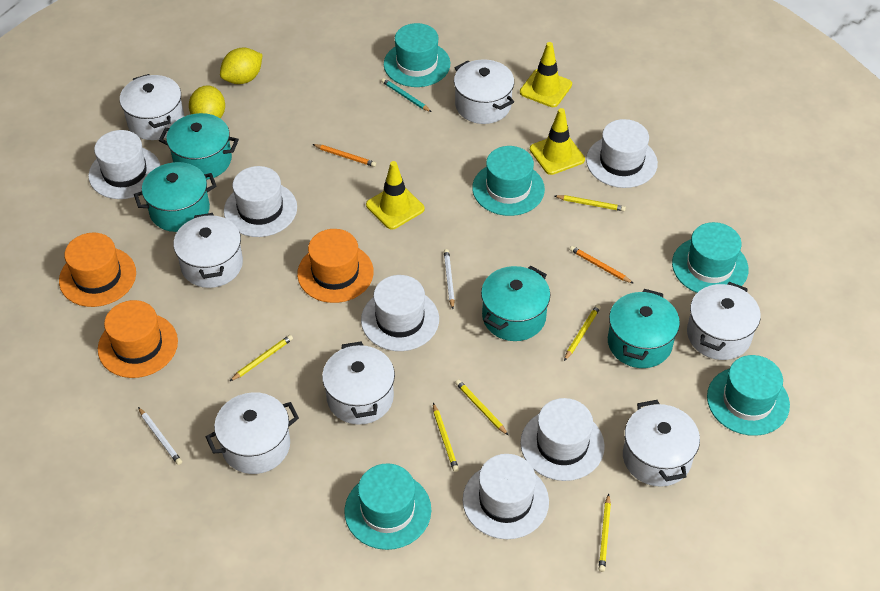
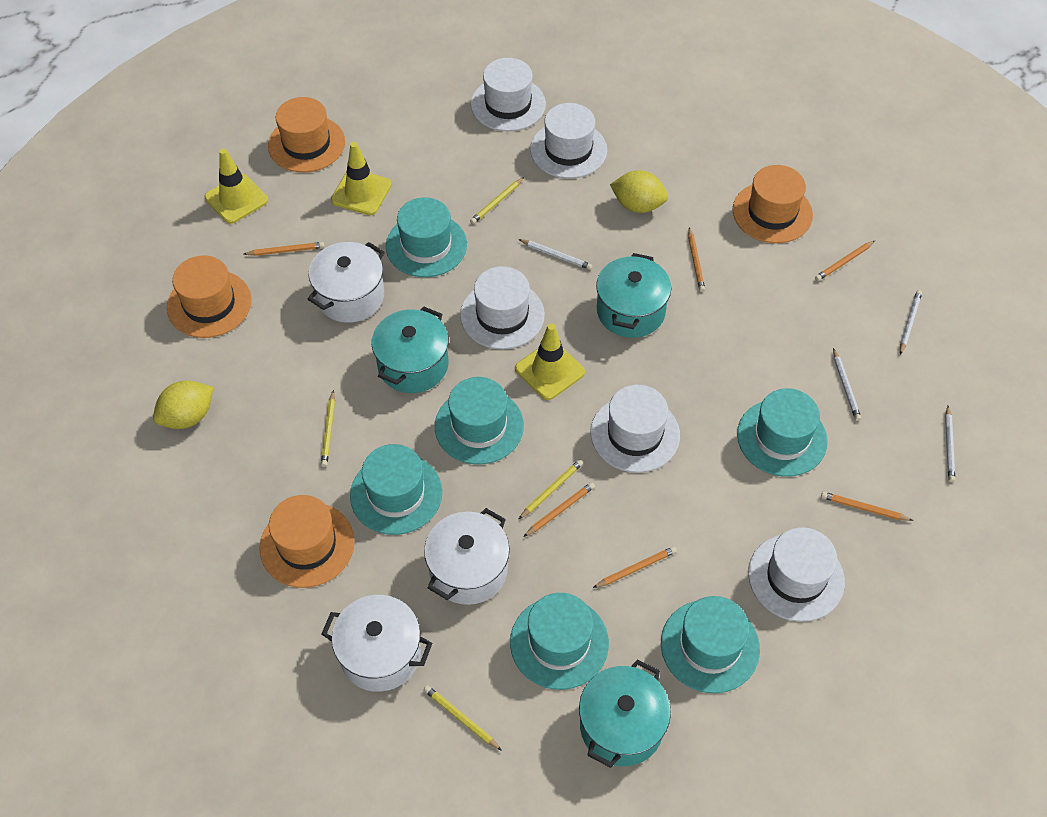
orange hat: [59,233,136,307] [98,300,178,378] [297,229,374,303] = 3 -> [167,255,252,338] [259,495,355,588] [268,97,345,172] [732,165,813,243] = 4
orange pencil: [312,144,376,167] [570,246,634,284] = 2 -> [244,242,325,256] [523,482,595,537] [593,546,677,588] [688,227,705,292] [815,241,875,281] [821,492,913,521] = 6
turquoise hat: [344,463,431,550] [384,23,450,87] [472,146,545,216] [672,222,749,293] [707,355,790,436] = 5 -> [350,444,442,535] [386,197,467,277] [435,377,524,465] [510,593,609,690] [661,596,760,693] [737,388,828,477] = 6
turquoise pencil: [381,78,431,112] = 1 -> none = 0
turquoise pot: [134,162,217,232] [159,113,239,180] [481,266,550,341] [608,289,680,368] = 4 -> [372,307,449,393] [579,659,671,768] [596,253,671,338] = 3
white hat: [88,130,161,199] [224,166,297,237] [361,275,439,351] [463,454,549,539] [520,398,605,481] [586,119,658,188] = 6 -> [460,266,545,349] [471,58,546,132] [530,103,607,179] [591,385,680,473] [748,527,845,622] = 5
white pencil: [138,407,182,465] [444,249,455,309] = 2 -> [518,239,592,270] [833,348,861,421] [900,290,922,355] [945,406,955,482] = 4
white pot: [120,74,184,140] [173,213,243,288] [206,392,299,474] [322,341,395,425] [454,60,514,124] [623,400,700,487] [687,282,761,360] = 7 -> [308,242,385,323] [322,595,432,692] [424,508,510,605] = 3
yellow pencil: [230,335,293,381] [433,403,459,472] [455,380,509,436] [555,195,626,211] [564,304,601,361] [599,494,611,572] = 6 -> [321,390,335,467] [424,685,502,751] [470,177,524,224] [519,459,583,519] = 4

